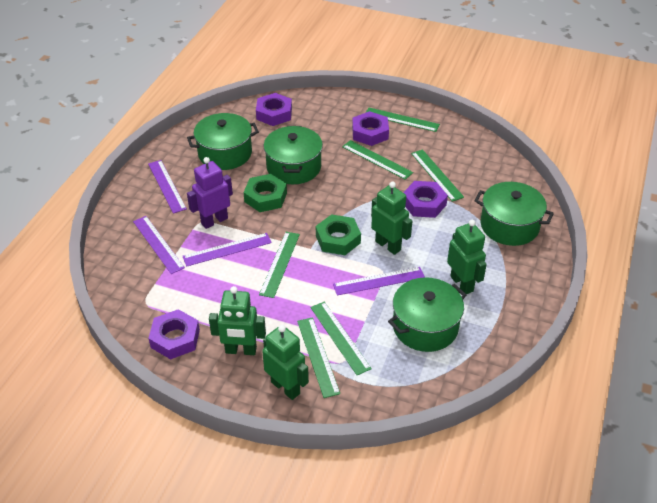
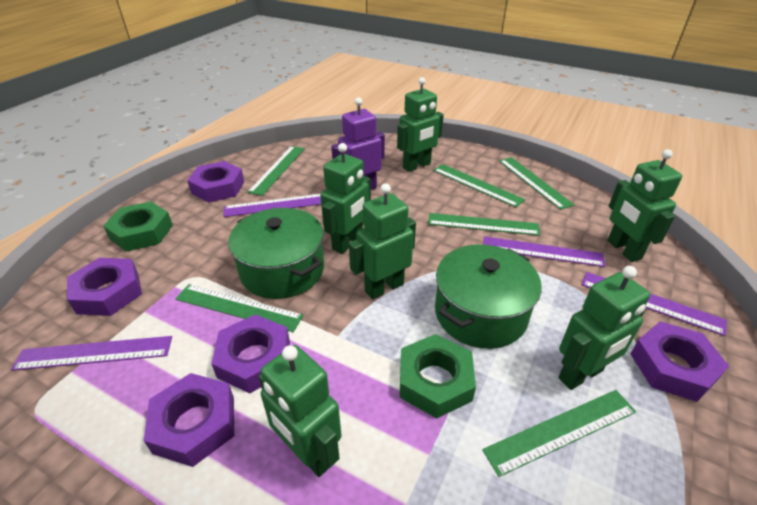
green pot: [187,113,259,170] [264,126,323,184] [388,277,466,352] [474,182,554,246] = 4 -> [228,208,324,299] [435,244,541,349] = 2
green robot: [209,286,266,355] [262,325,309,400] [371,182,412,255] [447,220,487,294] = 4 -> [259,345,342,477] [320,143,371,254] [349,183,416,299] [397,77,444,172] [558,266,651,390] [607,149,682,262] = 6
purple nut: [148,309,200,360] [256,93,292,126] [352,111,389,146] [403,181,448,218] = 4 -> [67,258,142,316] [144,373,234,467] [187,161,244,203] [211,315,290,393] [630,321,729,402] = 5

